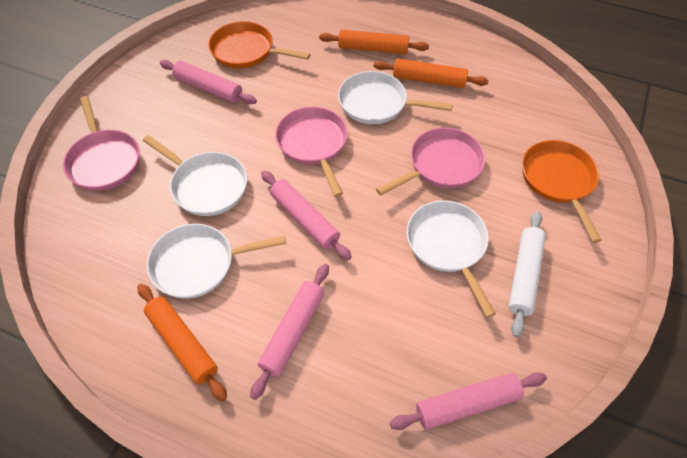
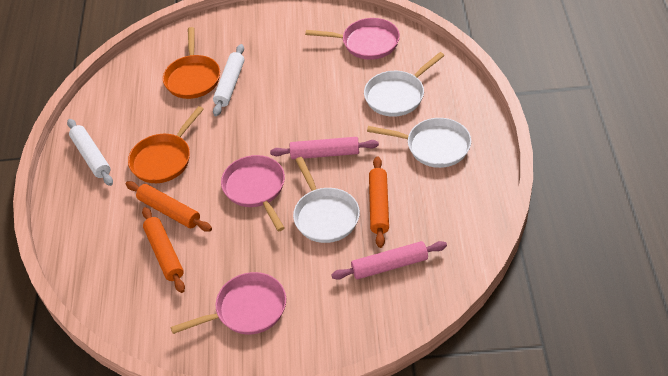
pink rolling pin: [160,60,257,104] [250,264,329,400] [261,171,352,260] [390,373,547,430] = 4 -> [270,137,379,159] [331,241,447,280] = 2
white pan: [143,135,247,216] [147,224,286,299] [338,71,453,124] [406,200,496,318] = 4 -> [293,157,360,243] [364,52,445,117] [367,118,471,168] = 3
white rolling pin: [508,211,546,338] = 1 -> [67,119,113,186] [213,44,245,116] = 2

